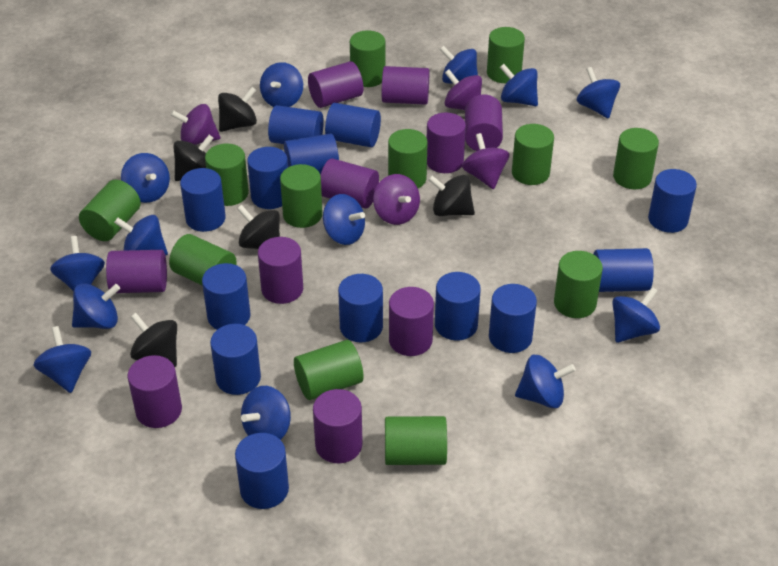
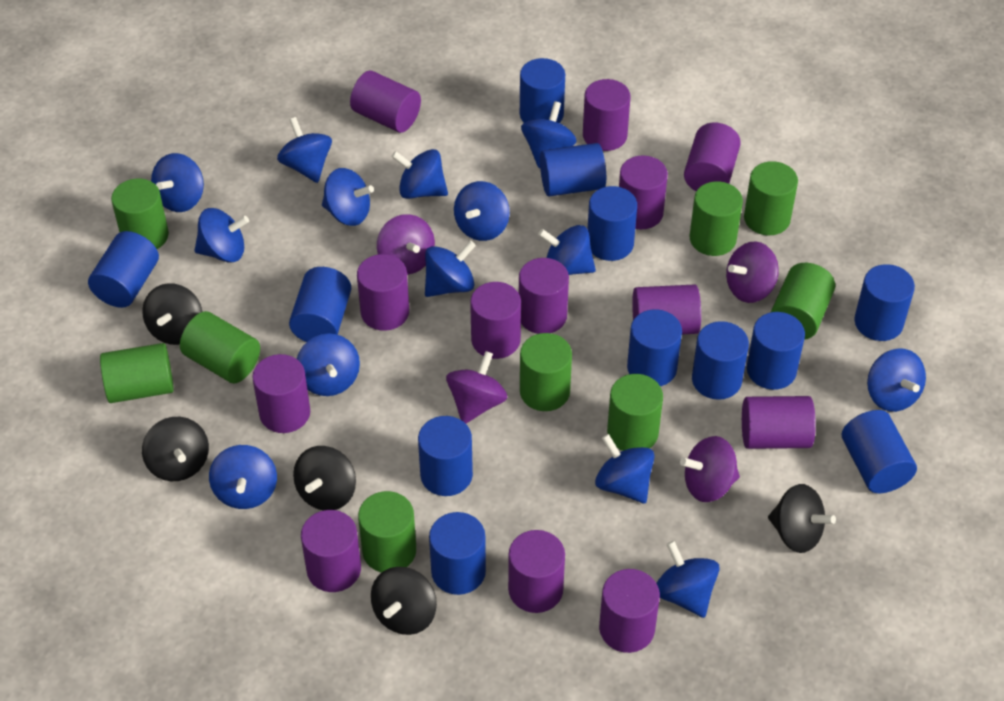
blue cylinder: [180,168,226,232] [202,263,250,330] [210,324,261,395] [235,433,289,509] [247,147,288,209] [268,105,324,144] [284,134,339,174] [325,103,381,147] [338,274,383,342] [435,272,481,340] [489,284,537,353] [593,248,654,292] [648,169,697,233] = 13 -> [88,231,159,308] [289,267,351,342] [418,416,473,496] [429,512,486,595] [520,58,565,123] [540,143,606,196] [587,186,637,261] [627,309,682,386] [692,321,749,400] [747,312,805,390] [842,410,917,493] [854,264,915,341] = 12
blue spinning top: [33,326,91,393] [50,236,105,291] [72,284,120,329] [114,215,168,256] [121,153,170,203] [241,386,291,440] [260,62,303,107] [323,194,365,245] [439,46,478,84] [500,64,538,106] [515,355,576,408] [577,67,620,119] [612,287,660,343] = 13 -> [151,153,204,212] [194,208,249,262] [209,445,277,509] [277,117,332,183] [297,333,360,396] [322,168,374,226] [391,149,448,199] [425,240,476,297] [454,181,510,241] [521,101,577,168] [538,225,596,275] [595,434,655,504] [656,541,720,618] [867,348,926,412] = 14
green cylinder: [79,180,141,241] [169,234,237,285] [205,143,249,206] [280,164,323,228] [294,340,364,400] [350,30,385,87] [385,416,447,465] [388,129,428,188] [487,27,525,83] [512,124,554,185] [554,251,603,318] [613,128,659,189] = 12 -> [100,343,174,403] [111,179,169,249] [180,311,260,383] [358,491,416,573] [520,333,572,411] [607,374,663,451] [690,181,743,256] [744,161,798,235] [770,263,835,340] = 9
purple cylinder: [106,250,167,293] [127,355,182,428] [258,237,303,304] [308,61,363,108] [313,389,363,463] [320,158,379,208] [382,66,429,105] [389,287,434,356] [427,113,466,173] [465,94,503,151] = 10 -> [252,354,310,433] [301,510,361,592] [350,71,421,133] [357,254,409,331] [470,282,521,359] [508,530,565,613] [519,258,569,334] [583,79,631,151] [599,569,660,653] [619,155,668,229] [632,284,701,335] [684,123,741,191] [742,396,816,449] = 13

